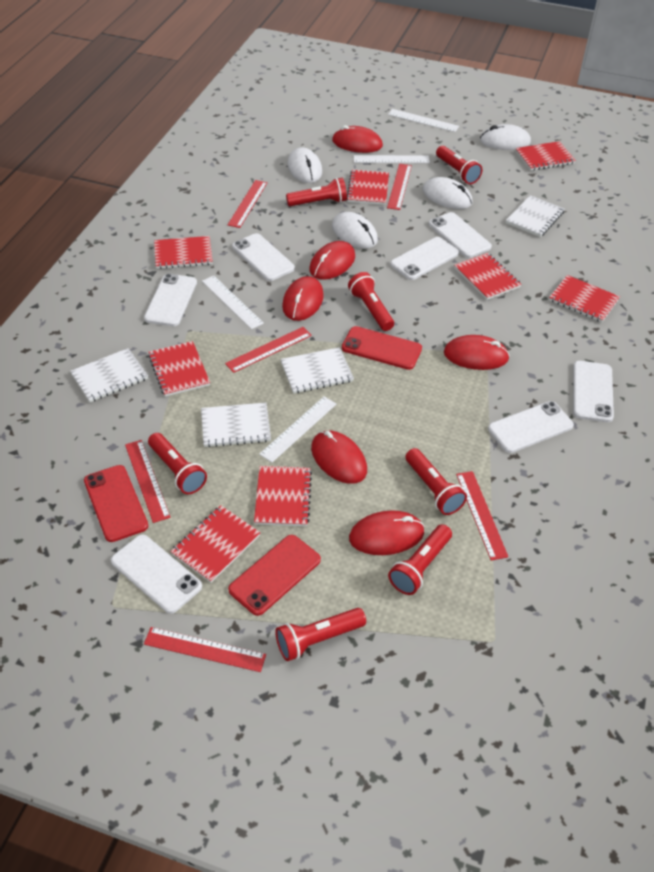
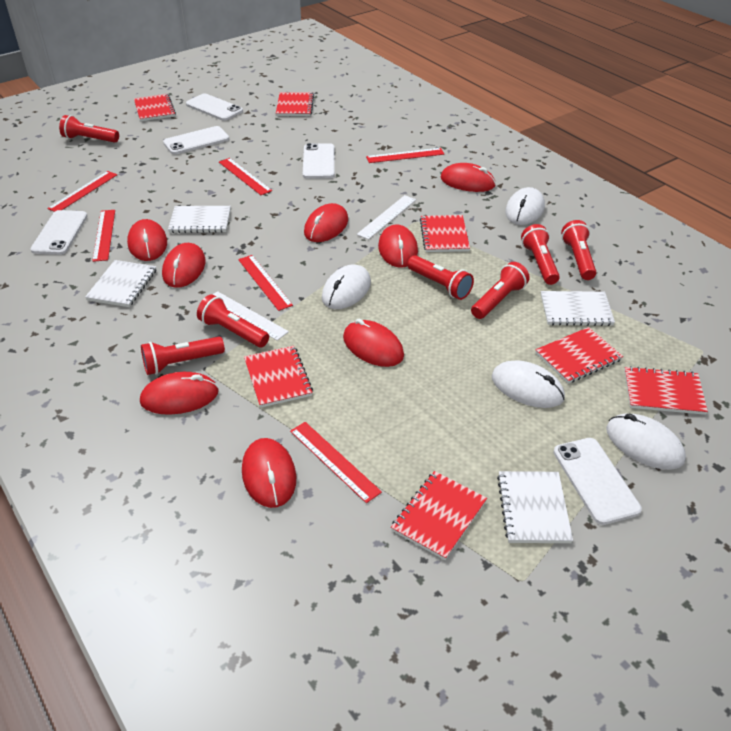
red mouse: [282,276,324,321] [309,241,355,280] [311,431,367,484] [332,125,383,153] [349,511,425,555] [444,335,510,370] = 6 -> [127,219,167,261] [140,372,219,415] [162,243,206,288] [242,438,296,508] [304,203,348,242] [343,319,404,367] [378,224,418,268] [440,163,496,192] = 8
red notebook: [148,341,210,397] [154,236,213,269] [170,505,261,583] [254,466,312,526] [347,170,389,205] [454,253,521,300] [516,141,576,171] [549,275,620,322] = 8 -> [134,94,176,121] [244,346,313,408] [276,92,314,116] [391,471,487,560] [420,215,470,252] [535,327,623,384] [624,366,708,415] = 7
red phone: [84,465,148,542] [228,535,321,616] [342,326,422,370] = 3 -> none = 0
white phone: [111,534,202,614] [144,274,197,326] [232,233,295,281] [390,237,459,280] [429,212,492,258] [488,401,574,453] [573,361,614,422] = 7 -> [31,210,87,255] [163,126,229,154] [186,93,243,121] [303,143,335,179] [553,438,642,525] = 5
white ruler: [202,276,264,329] [259,396,336,463] [354,155,430,163] [388,109,459,132] = 4 -> [213,291,289,341] [357,195,416,240] = 2

